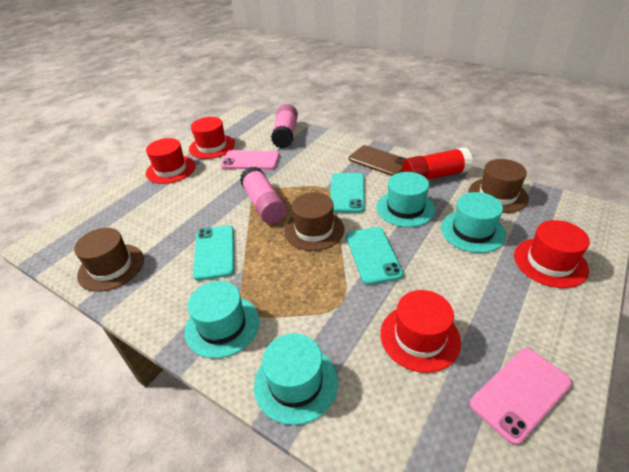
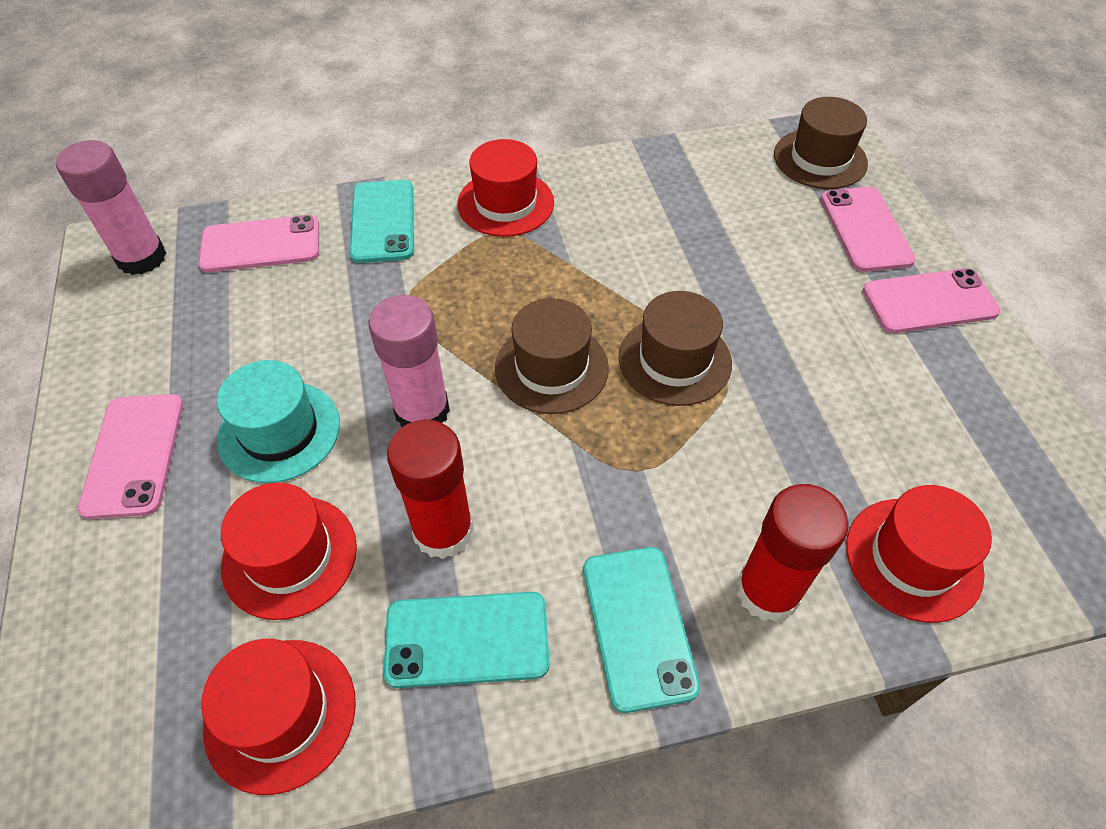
brown phone: [349,145,406,176] = 1 -> none = 0
pink phone: [221,150,280,170] [470,348,572,445] = 2 -> [78,394,183,519] [198,215,319,272] [821,187,916,272] [863,268,1001,333] = 4
red glue stick: [402,147,473,180] = 1 -> [387,420,474,559] [736,484,849,622] = 2
turquoise hat: [185,281,259,358] [254,333,338,425] [377,172,435,227] [441,192,506,253] = 4 -> [217,360,340,483] = 1

